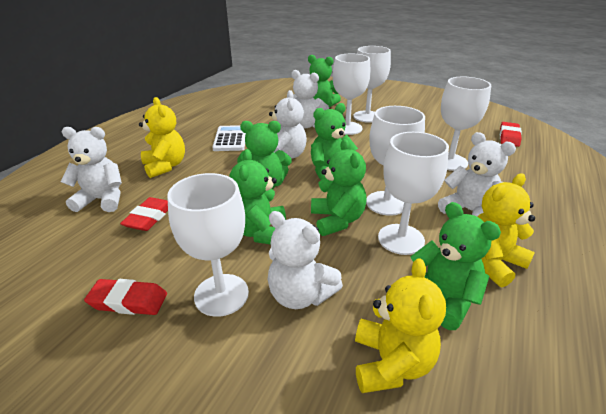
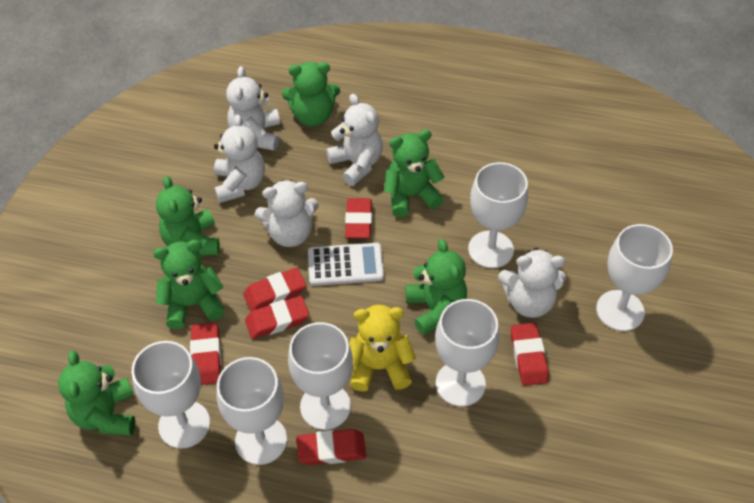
red eraser: [84,279,167,315] [120,197,168,231] [500,122,522,147] = 3 -> [190,323,221,385] [243,267,306,311] [245,296,309,339] [297,429,366,465] [345,198,372,238] [511,323,549,386] = 6
yellow teddy bear: [139,97,185,178] [355,258,446,393] [477,173,535,287] = 3 -> [349,305,416,392] = 1

